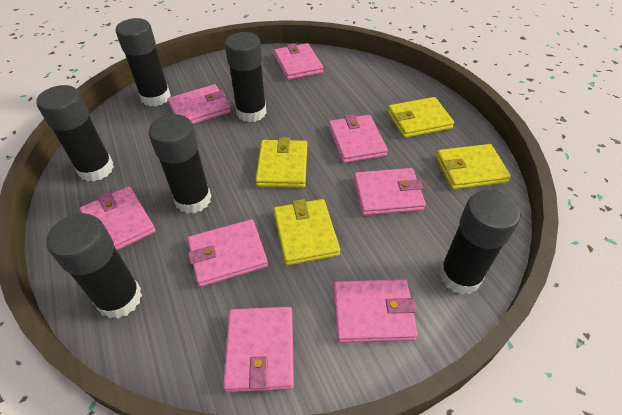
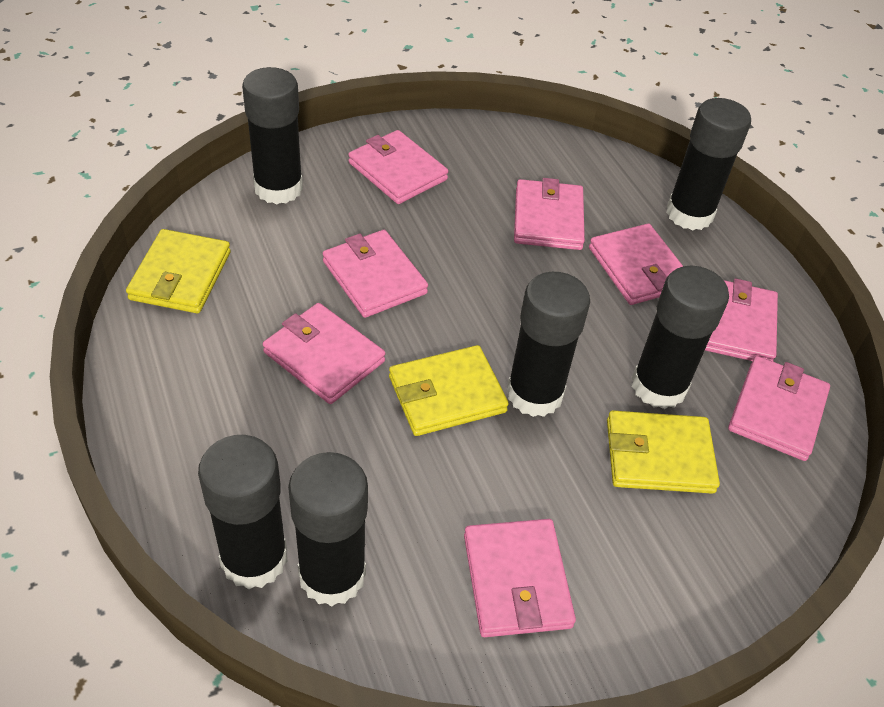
yellow wallet: [255,137,307,188] [274,199,340,266] [387,97,454,138] [436,144,511,190] = 4 -> [126,229,231,313] [389,345,509,436] [607,411,720,494] = 3

